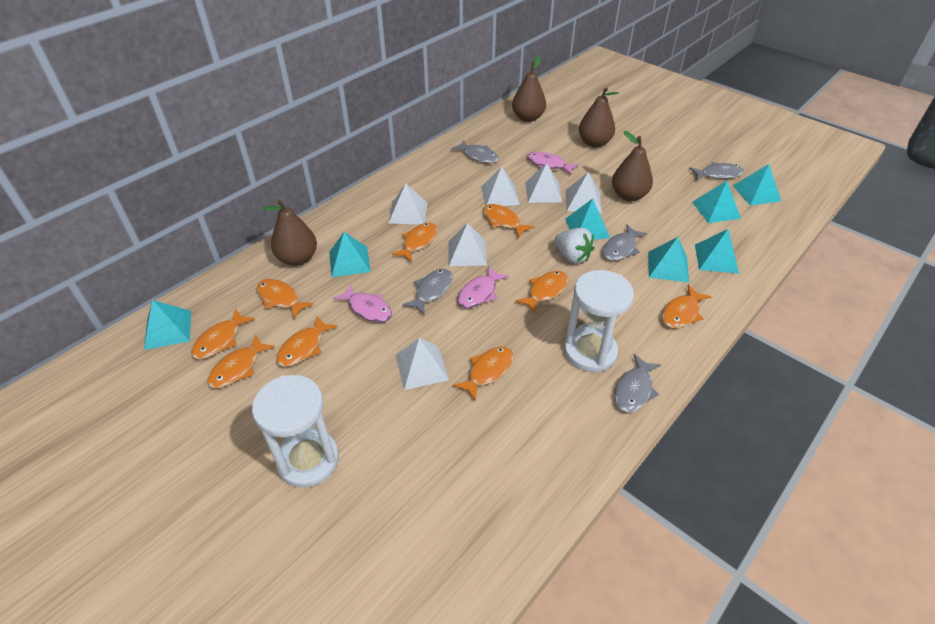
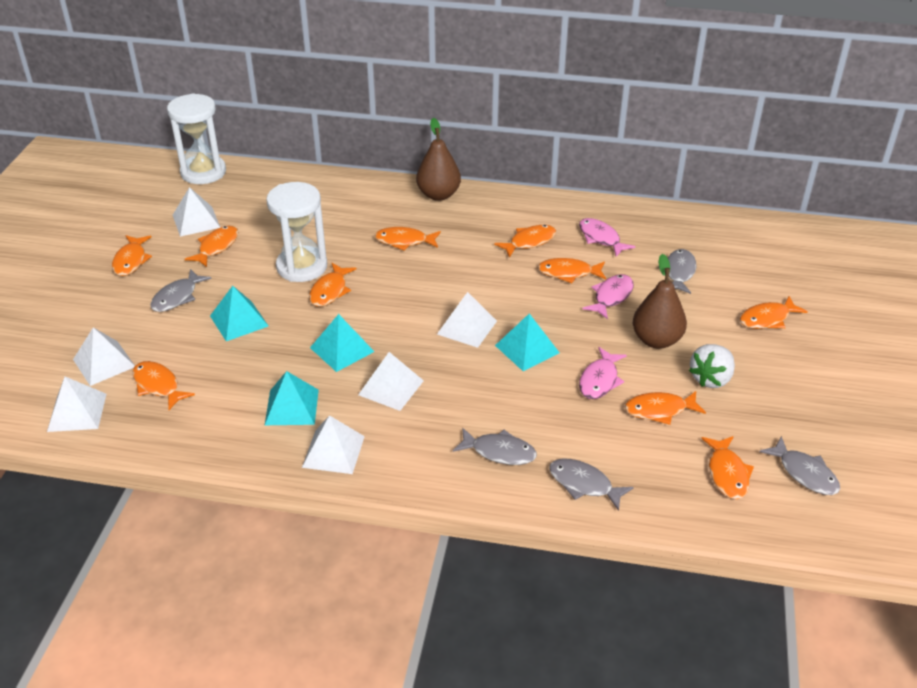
brown pear: [263,200,317,266] [512,56,546,122] [579,87,619,147] [612,131,653,201] = 4 -> [416,118,461,201] [633,254,687,349] = 2
orange fish: [191,309,255,359] [207,335,275,388] [257,279,314,319] [276,316,338,367] [391,222,438,263] [453,346,514,402] [483,204,534,238] [515,271,568,314] [662,285,711,328] = 9 -> [112,235,152,276] [133,361,195,410] [185,226,238,267] [309,263,356,307] [375,227,441,251] [494,225,556,258] [538,258,606,283] [625,391,706,425] [701,436,754,499] [740,296,808,329] = 10
turquoise pyramid: [144,300,191,350] [329,232,371,277] [565,199,610,240] [648,237,689,283] [693,181,741,223] [695,229,739,274] [733,164,781,206] = 7 -> [210,286,268,341] [265,371,319,425] [310,314,375,372] [495,314,560,371] = 4

